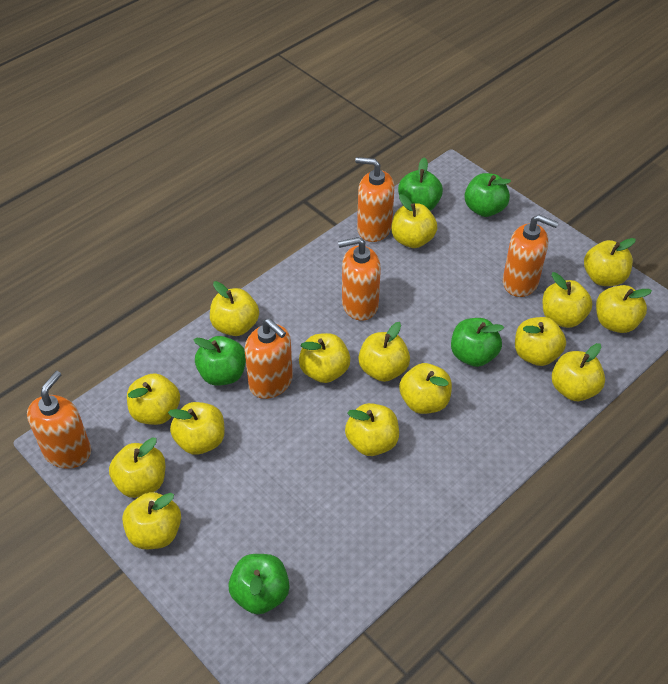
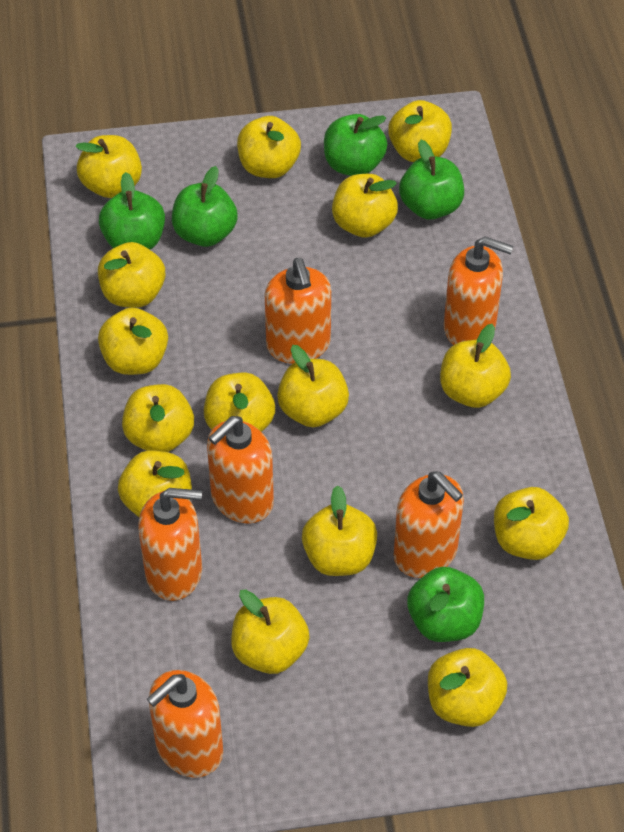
orange soap dispenser: [27,371,91,469] [244,318,293,399] [338,237,381,321] [355,157,394,242] [503,215,559,297] = 5 -> [138,488,202,601] [147,670,223,778] [207,416,274,524] [265,258,331,364] [394,472,464,578] [444,237,513,345] = 6

